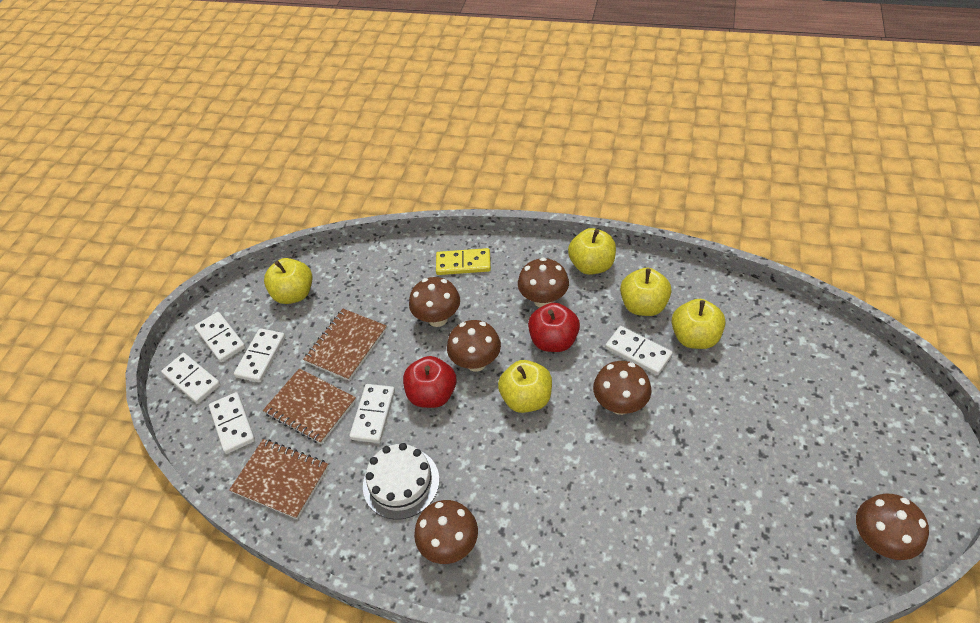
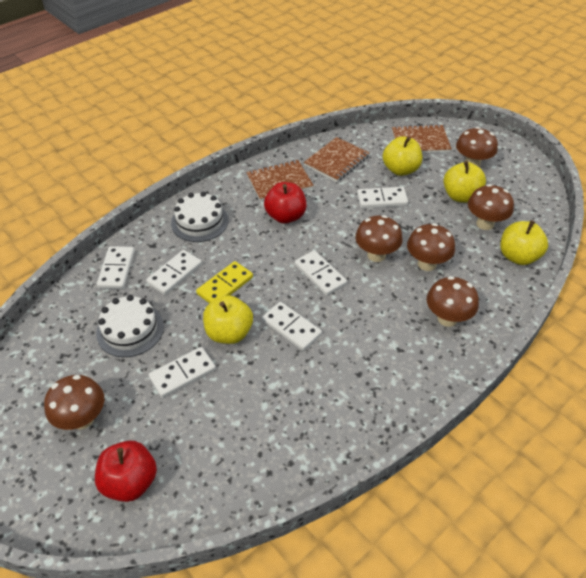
white cake: [363,443,440,520] = 1 -> [96,295,164,357] [171,192,229,242] = 2
yellow apple: [264,258,313,304] [498,360,552,413] [568,228,616,275] [620,268,672,316] [672,299,725,349] = 5 -> [203,295,253,344] [383,136,422,176] [443,161,486,203] [501,220,548,265] = 4

